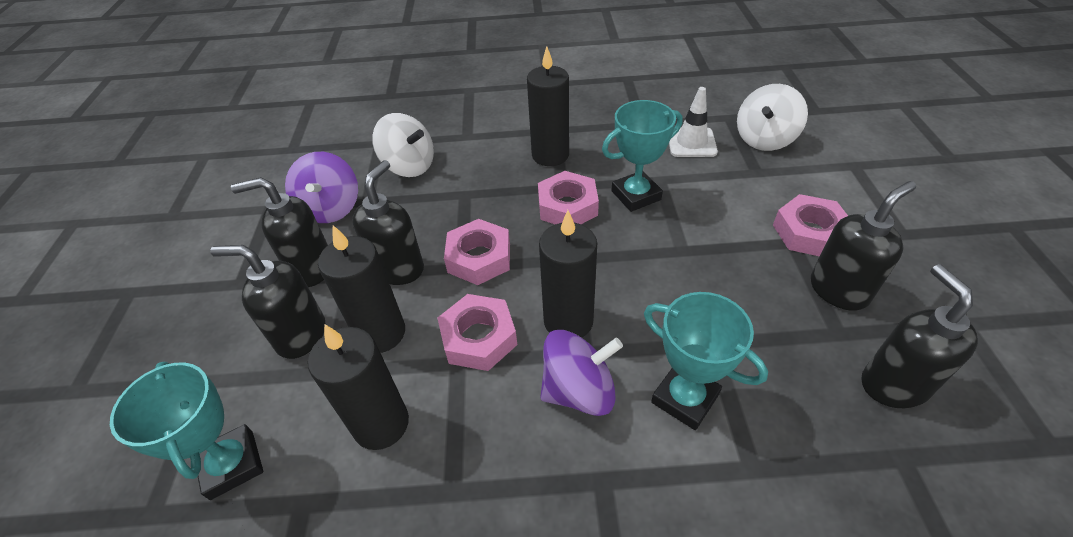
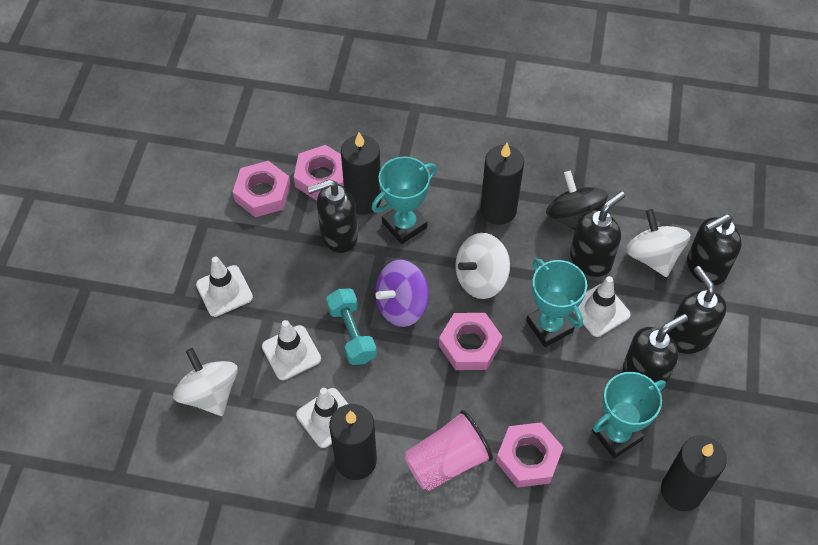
black spinning top: none = 0 -> [546,171,608,230] = 1
pink cup: none = 0 -> [404,410,493,491] = 1
purple spinning top: [285,152,358,223] [540,330,623,416] = 2 -> [375,260,429,327] = 1
turquoise dumbbell: none = 0 -> [326,289,376,365] = 1
white spinning top: [372,113,434,177] [737,84,808,151] = 2 -> [173,348,238,416] [456,233,510,299] [625,209,691,277] = 3
white traffic cone: [669,87,718,157] = 1 -> [196,257,253,317] [262,320,321,380] [296,388,348,448] [574,276,630,337] = 4

